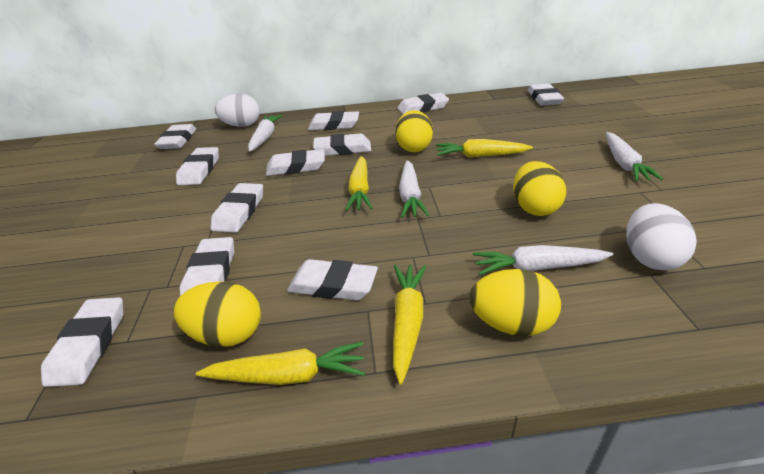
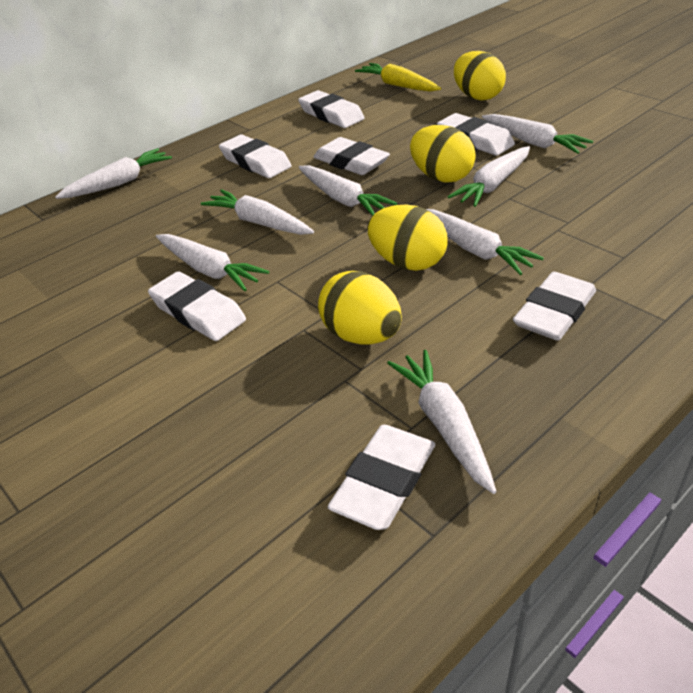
white carrot: [248,115,282,152] [399,160,429,218] [473,245,613,275] [606,132,663,181] = 4 -> [55,148,172,199] [156,234,269,291] [201,189,314,235] [299,165,397,216] [387,350,497,494] [427,209,544,275] [448,146,530,207] [482,114,593,154] = 8
white egg: [215,94,260,127] [626,203,697,270] = 2 -> none = 0
white eraser: [41,297,123,387] [154,124,196,149] [176,147,219,185] [179,237,234,296] [211,183,263,233] [266,149,325,176] [287,259,378,300] [308,111,359,130] [313,134,371,156] [397,93,449,114] [528,84,564,106] = 11 -> [148,271,246,341] [219,135,291,178] [298,90,365,128] [314,137,390,175] [328,425,435,530] [437,113,515,156] [513,272,596,341] = 7
yellow carrot: [196,342,365,385] [345,156,372,211] [393,265,427,384] [436,139,533,158] = 4 -> [355,63,441,91] = 1

